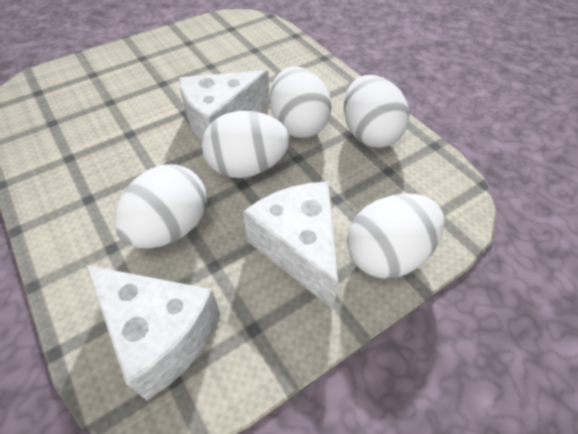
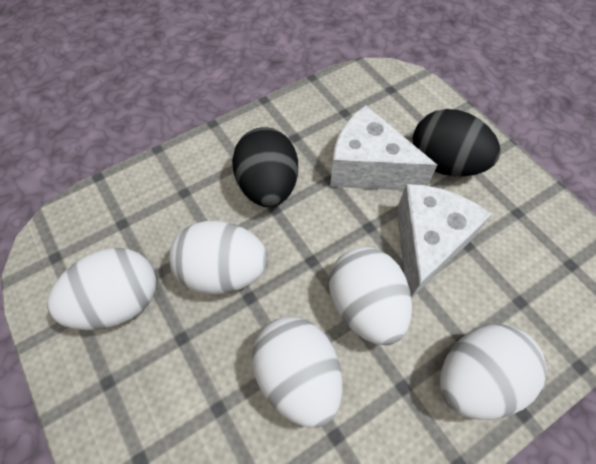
black egg: none = 0 -> [232,127,298,207] [413,109,501,176] = 2
white cheese: [86,265,221,400] [179,70,270,141] [243,182,338,309] = 3 -> [330,105,437,190] [397,184,492,299] = 2

